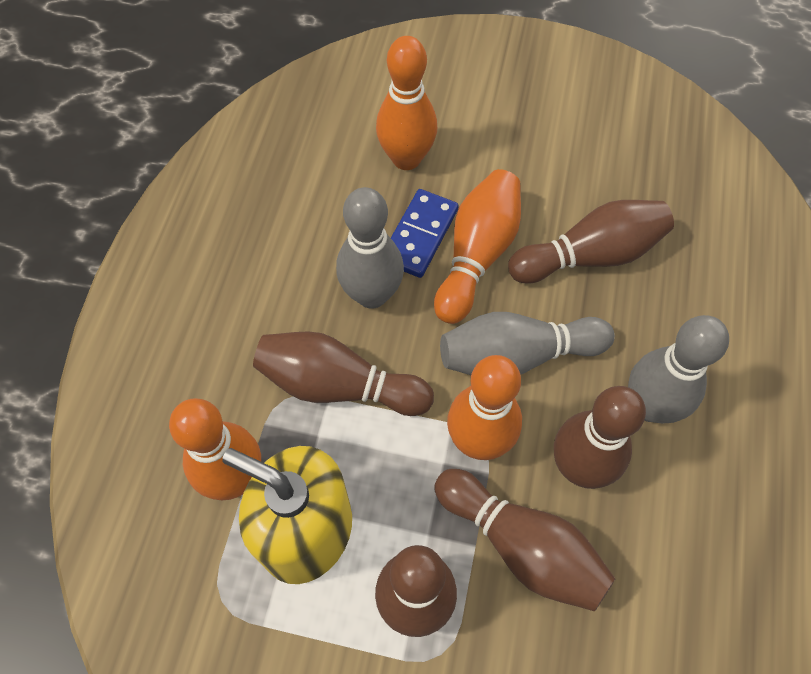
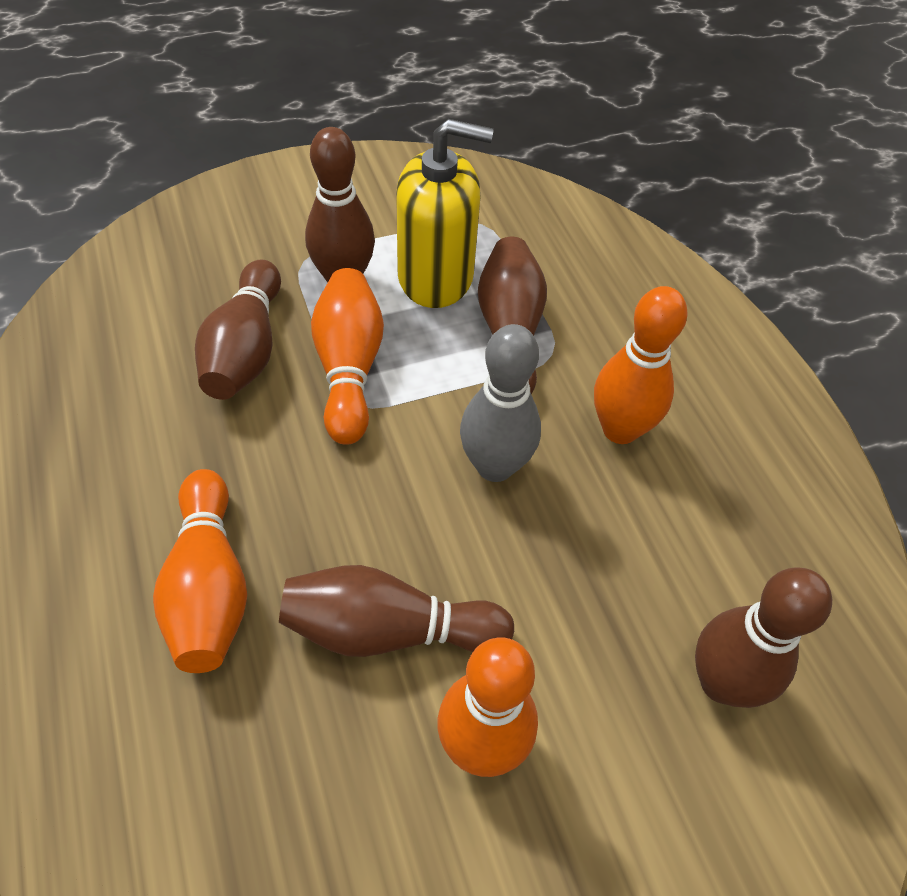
blue domino: [391,189,459,278] = 1 -> none = 0
grey bowling pin: [336,187,404,309] [440,312,615,375] [628,315,729,423] = 3 -> [460,324,541,482] = 1

